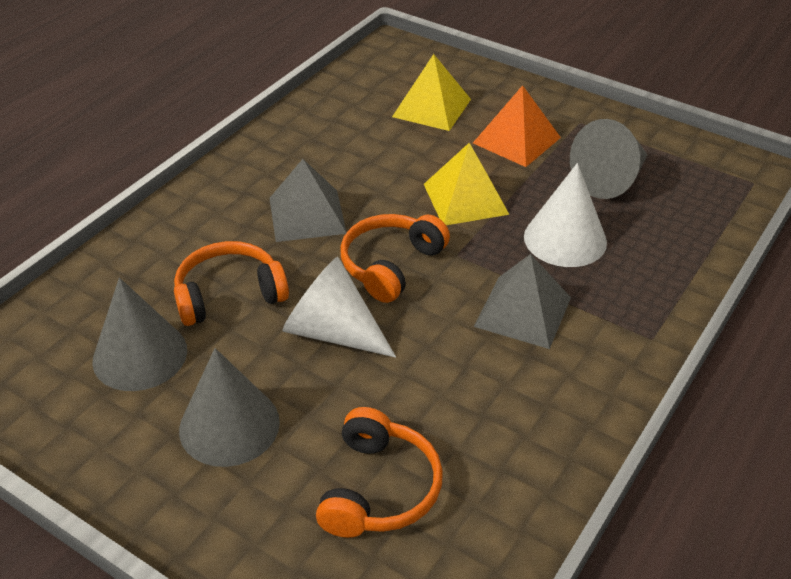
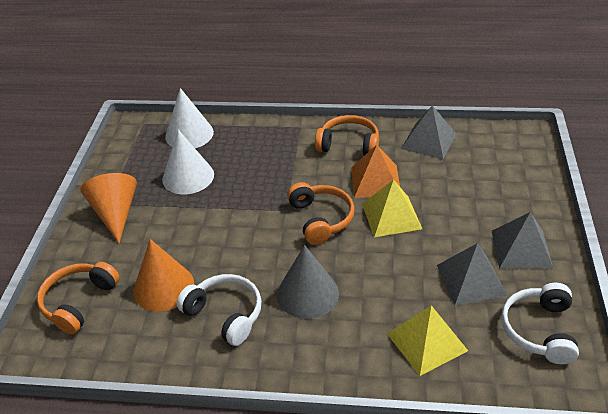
grey cone: [92,278,187,391] [179,348,280,467] [570,119,647,199] = 3 -> [277,245,339,319] = 1
grey pyramid: [269,159,347,242] [474,254,571,349] = 2 -> [401,105,456,159] [437,243,507,306] [492,212,553,269] = 3
orange cone: none = 0 -> [81,173,137,243] [133,239,194,311] = 2
white headphones: none = 0 -> [177,274,262,346] [501,283,579,364] = 2

